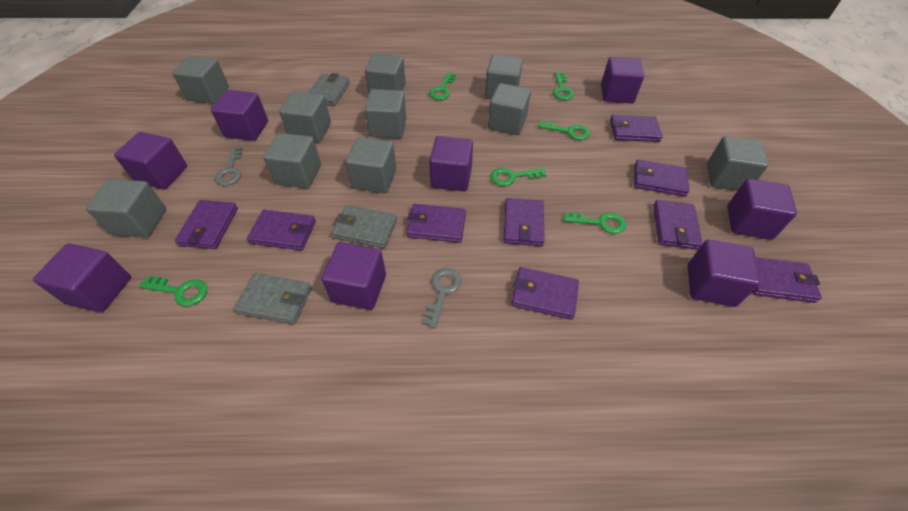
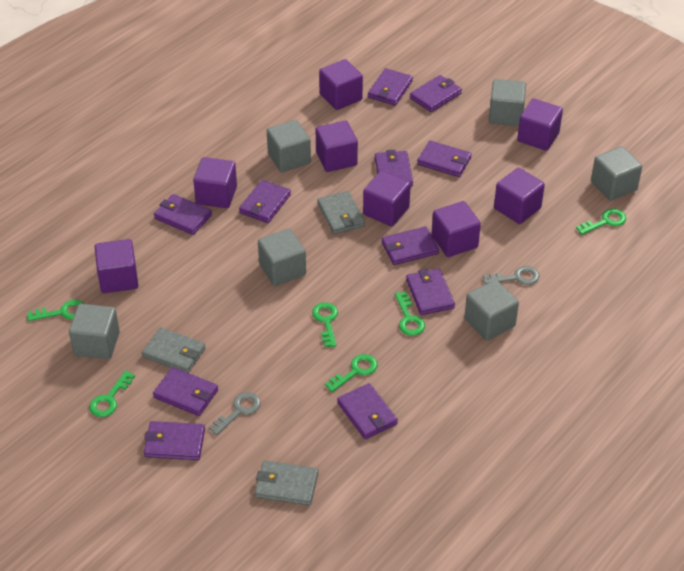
grey cube: [86,179,166,238] [172,56,229,104] [263,133,321,188] [279,91,331,143] [346,137,396,193] [365,53,406,93] [365,89,407,139] [485,55,523,99] [488,83,531,135] [707,136,769,191] = 10 -> [69,304,120,359] [258,228,306,286] [267,120,311,172] [464,280,519,341] [489,79,526,126] [591,146,642,201] = 6
purple wallet: [175,200,238,249] [247,210,316,250] [406,204,466,243] [503,198,545,246] [511,267,579,320] [610,115,663,142] [634,159,689,197] [653,200,703,250] [753,257,822,303] = 9 -> [144,421,205,460] [153,367,218,416] [154,194,212,235] [239,180,291,223] [337,383,398,439] [368,68,413,106] [375,150,413,187] [381,226,439,265] [406,269,455,315] [410,75,462,112] [417,141,472,177] = 11

